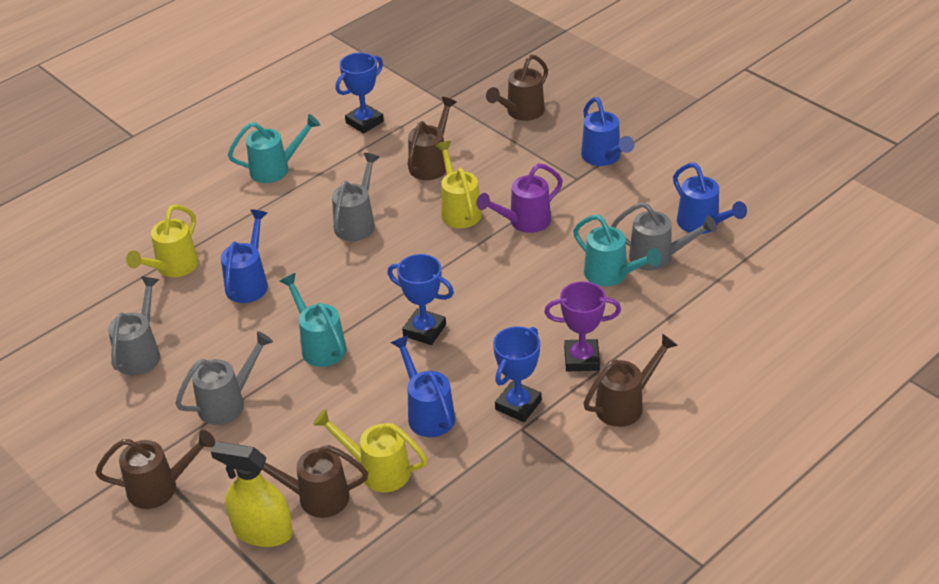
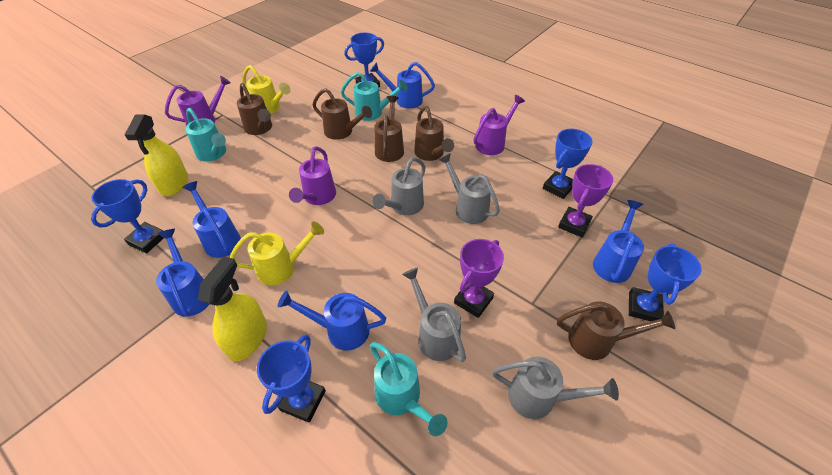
blue trophy: [336,52,384,133] [388,254,454,345] [493,326,542,422] = 3 -> [91,179,164,253] [257,334,326,423] [345,33,384,87] [543,129,593,199] [629,243,702,321] = 5
blue watering can: [221,210,268,303] [391,335,455,437] [581,97,634,166] [673,163,747,234] = 4 -> [156,229,209,317] [182,181,241,258] [278,291,386,350] [370,62,435,109] [593,200,644,283] = 5
purple trophy: [544,281,621,372] = 1 -> [454,239,504,318] [558,164,613,237] = 2
purple watering can: [476,163,563,233] = 1 -> [165,76,231,126] [289,146,336,205] [474,95,525,155] = 3
yellow spray bottle: [211,442,293,547] = 1 -> [125,114,188,196] [198,256,267,361] = 2
yellow watering can: [126,205,199,277] [313,409,428,492] [435,141,482,228] = 3 -> [230,222,324,285] [242,65,291,114] = 2

